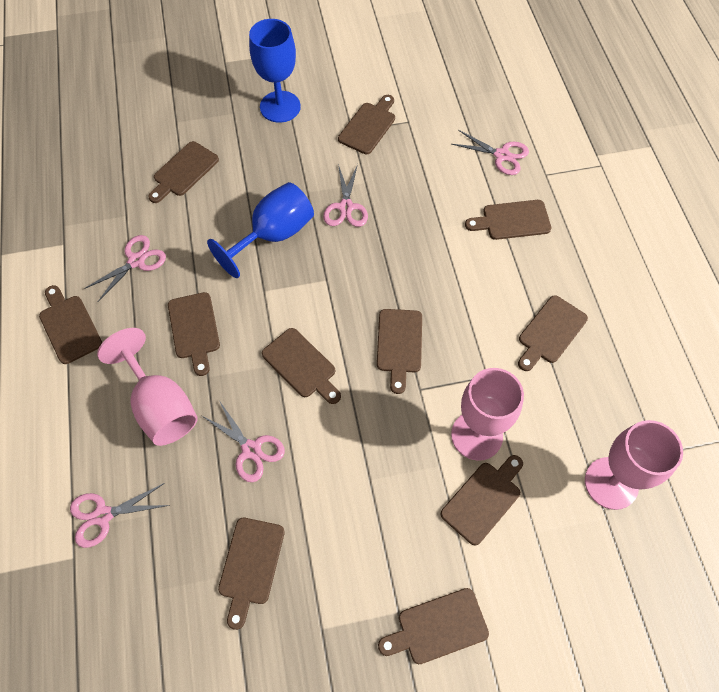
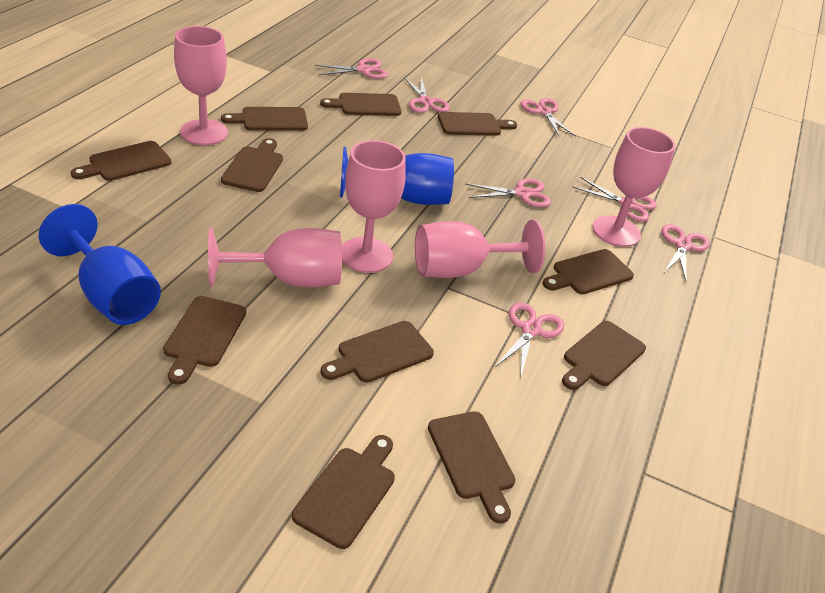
pink goblet: [97,328,198,446] [451,368,524,461] [585,420,683,510] = 3 -> [174,26,228,145] [208,228,342,287] [342,140,406,273] [415,220,545,278] [593,127,675,247] = 5
pink scissors: [70,483,170,548] [84,235,166,302] [201,402,285,482] [323,164,368,227] [452,130,529,175] = 5 -> [315,58,388,79] [404,76,450,113] [465,178,551,207] [495,302,564,376] [520,98,576,137] [573,177,657,222] [661,224,710,282] = 7

